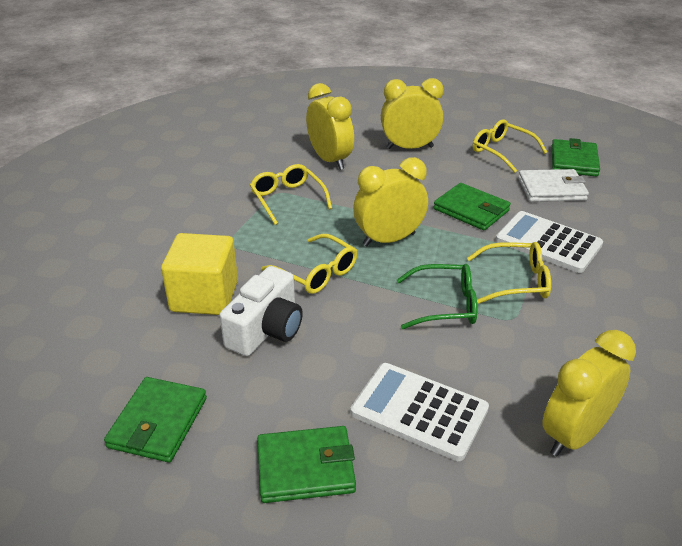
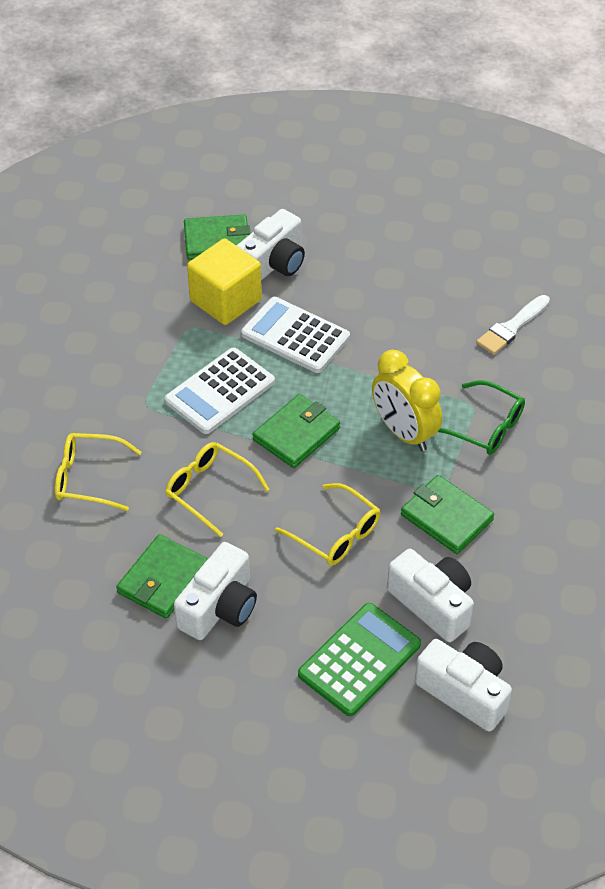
green calculator: none = 0 -> [298,603,421,716] = 1
white brush: none = 0 -> [476,295,550,355] = 1
white camera: [220,266,303,356] = 1 -> [174,542,257,640] [237,209,305,280] [387,549,474,642] [415,639,512,732] = 4
white wallet: [518,169,589,202] = 1 -> none = 0
yellow clock: [306,83,354,170] [353,157,428,247] [381,78,444,149] [542,330,636,456] = 4 -> [372,350,442,451] = 1
yellow glasses: [250,164,332,225] [261,234,357,294] [467,242,551,304] [473,119,548,173] = 4 -> [55,433,142,511] [165,442,270,537] [275,483,380,566] = 3

